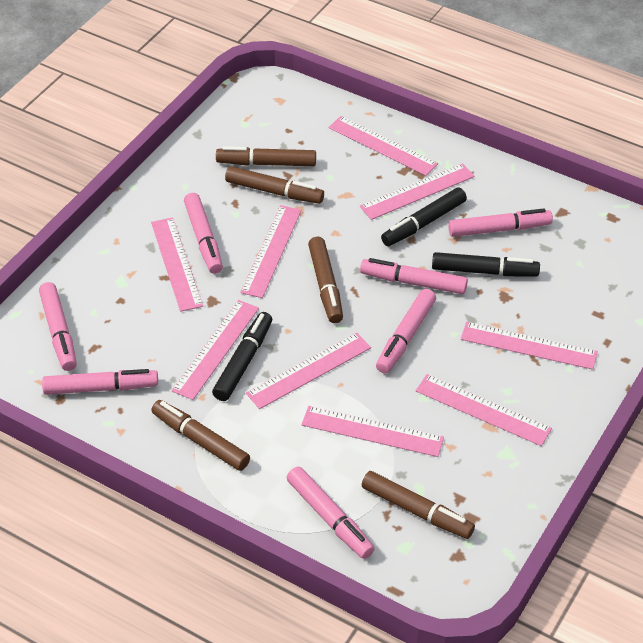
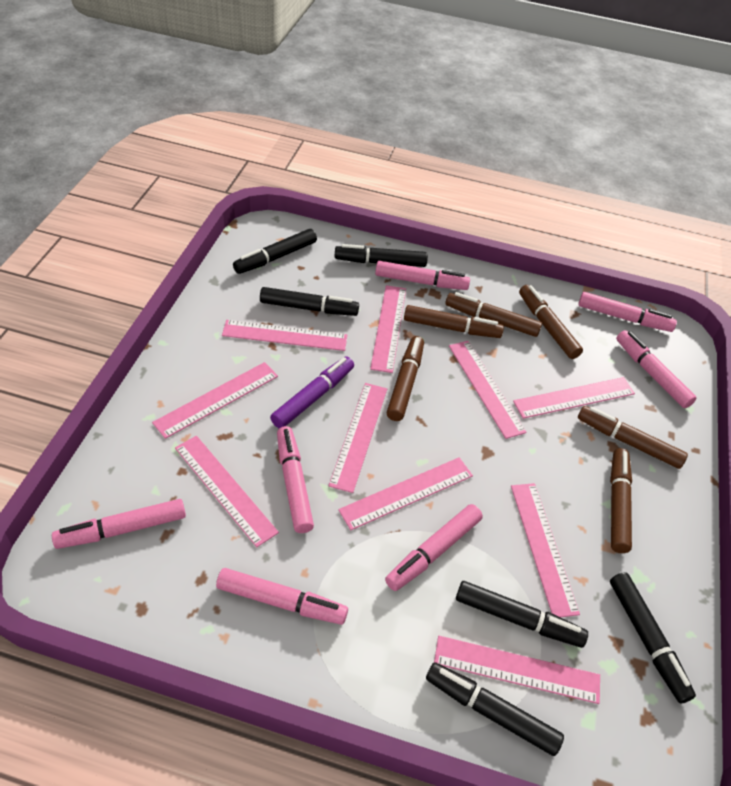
black marker: [212,312,272,401] [381,188,467,246] [432,252,540,277] = 3 -> [233,229,317,274] [260,287,359,316] [334,244,428,267] [426,662,564,756] [456,581,588,648] [610,572,696,703] = 6
brown marker: [151,400,250,471] [216,146,316,166] [225,166,324,204] [308,237,343,323] [362,471,475,539] = 5 -> [387,336,424,421] [404,305,504,338] [445,292,542,337] [519,285,583,359] [578,406,688,469] [610,448,632,553] = 6
pink ruler: [151,217,203,312] [172,300,259,400] [240,205,301,298] [246,333,371,409] [301,406,444,457] [329,116,438,176] [360,163,475,220] [416,374,552,446] [461,322,598,370] = 9 -> [152,362,278,439] [175,436,279,547] [222,320,347,351] [328,383,387,493] [338,457,473,530] [370,285,406,373] [434,636,600,704] [449,341,526,439] [511,483,580,617] [513,377,635,419] = 10
purple marker: none = 0 -> [270,356,354,428] = 1

